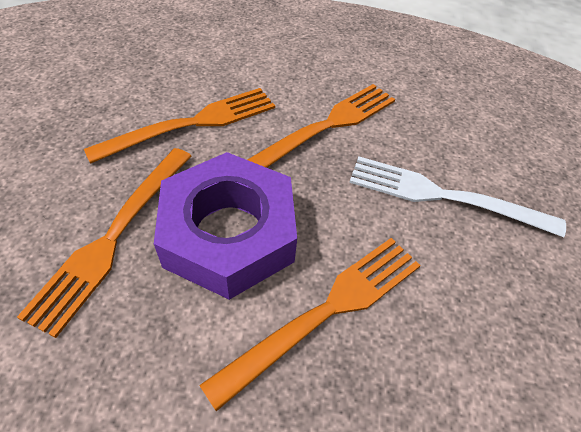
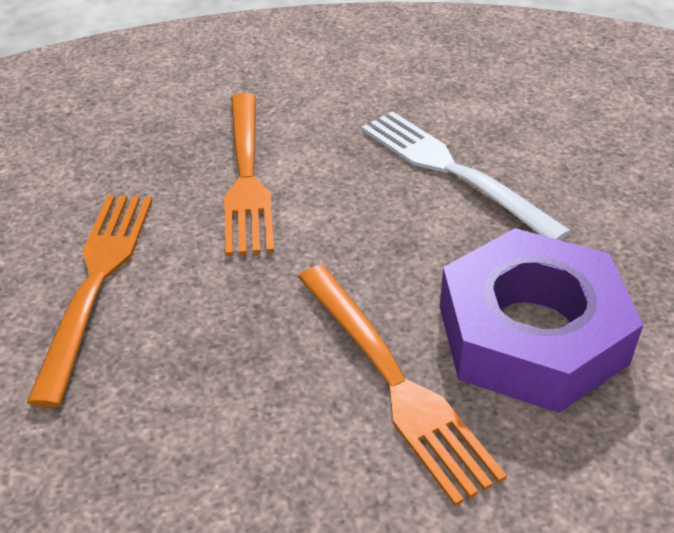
orange fork: [17,148,192,338] [84,88,275,164] [199,238,421,411] [247,84,395,168] = 4 -> [26,195,153,407] [224,93,274,256] [298,265,507,506] = 3

